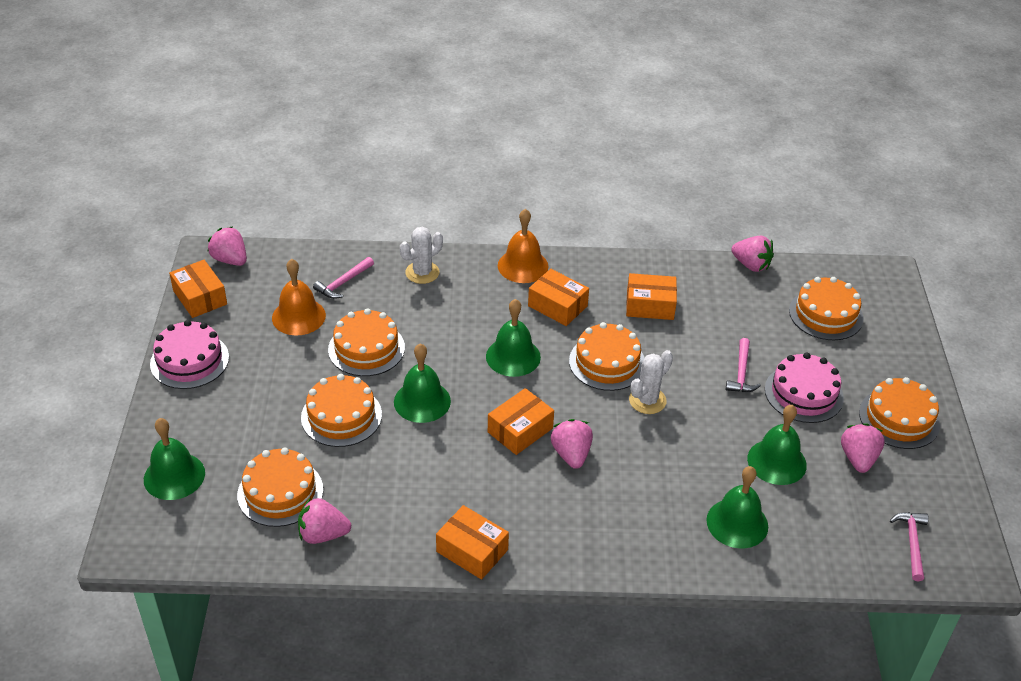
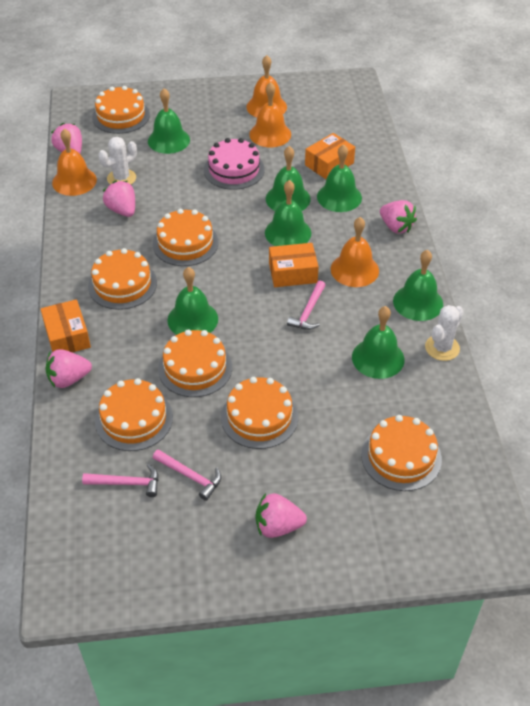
green bell: [144,418,205,500] [394,343,451,423] [486,299,541,377] [706,466,768,548] [747,405,807,485] = 5 -> [148,88,190,154] [167,267,218,335] [265,180,311,246] [266,146,311,211] [317,144,362,212] [352,306,405,379] [393,250,443,321] = 7
orange bell: [272,259,326,336] [498,209,549,283] = 2 -> [52,129,97,196] [247,55,287,118] [249,82,291,147] [331,217,379,287] = 4
orange box: [169,260,227,318] [436,505,509,580] [488,388,554,455] [528,269,589,326] [626,273,677,320] = 5 -> [41,299,91,353] [269,243,319,287] [305,133,355,179] = 3
orange cake: [237,447,323,527] [301,374,382,447] [328,308,405,376] [569,322,644,391] [789,277,863,340] [859,377,940,449] = 6 -> [88,248,157,310] [92,86,150,134] [95,378,173,451] [153,209,218,266] [158,329,232,397] [221,377,298,449] [361,415,442,491] = 7
pink cake: [150,320,229,389] [765,353,844,423] = 2 -> [204,138,265,190] = 1

